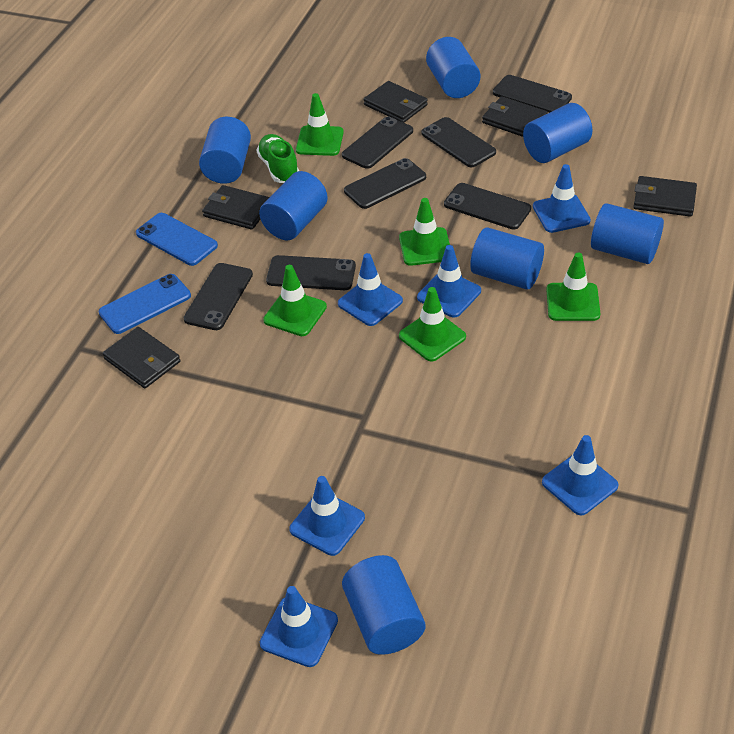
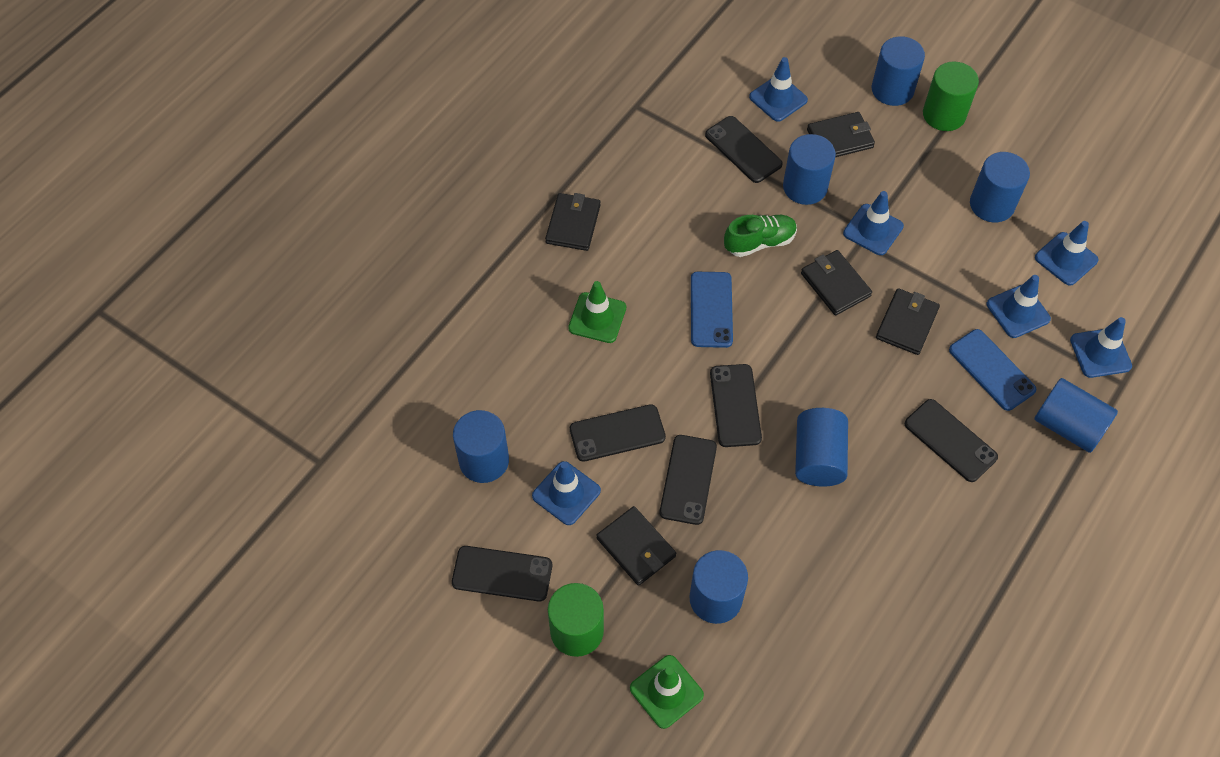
black phone: [183,263,253,330] [266,255,356,290] [342,116,413,169] [344,158,426,209] [421,117,496,167] [444,183,531,230] [493,75,572,113] = 7 -> [452,546,552,601] [570,404,666,462] [660,435,717,525] [705,116,783,183] [710,364,762,447] [905,399,998,482] = 6
green cylinder: none = 0 -> [548,583,604,657] [923,61,979,131] = 2
green traffic cone: [263,265,327,336] [296,93,344,156] [399,198,450,266] [399,287,466,362] [546,253,601,321] = 5 -> [568,281,626,343] [630,655,704,729] = 2

